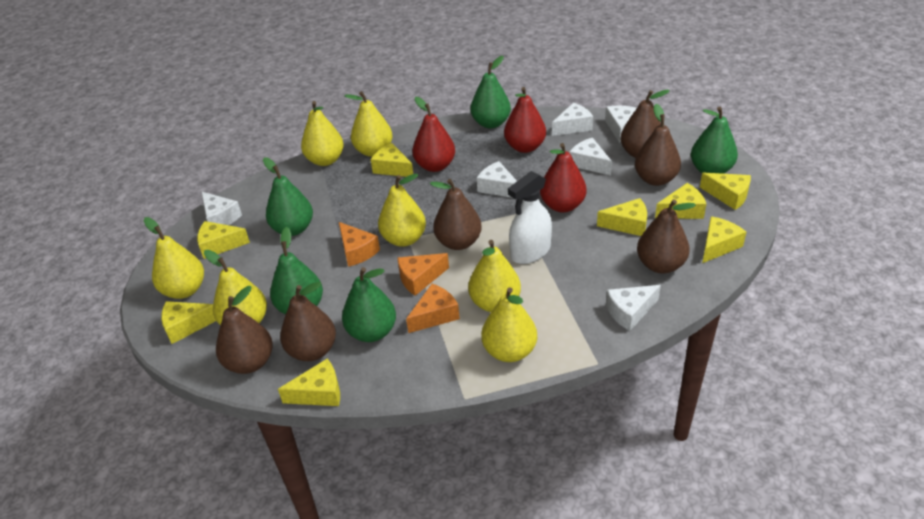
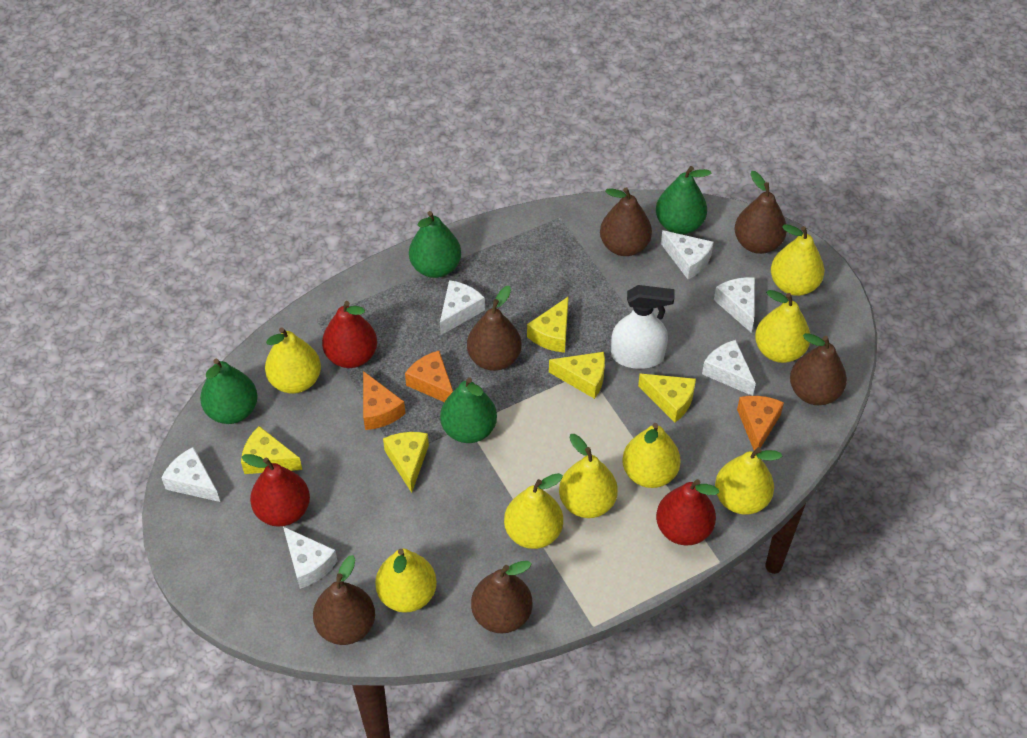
green pear: [263,157,313,236] [270,227,323,315] [342,267,396,342] [471,56,511,128] [691,107,738,174] = 5 -> [200,359,258,424] [409,211,461,278] [440,377,497,443] [656,166,711,234] = 4
yellow cheese: [161,301,216,344] [197,221,250,259] [278,359,340,406] [370,143,413,177] [597,198,647,236] [655,183,706,219] [700,173,751,210] [702,216,746,263] = 8 -> [241,426,302,474] [383,432,429,493] [527,296,569,353] [549,352,605,399] [638,374,696,422] = 5
yellow pear: [143,217,204,299] [204,250,267,325] [301,101,344,166] [344,91,393,157] [378,173,426,247] [468,240,521,312] [481,287,537,362] = 7 -> [265,327,321,394] [375,548,437,612] [504,473,563,549] [559,434,618,518] [622,423,681,488] [715,447,782,515] [755,290,810,363] [771,224,824,296] = 8

